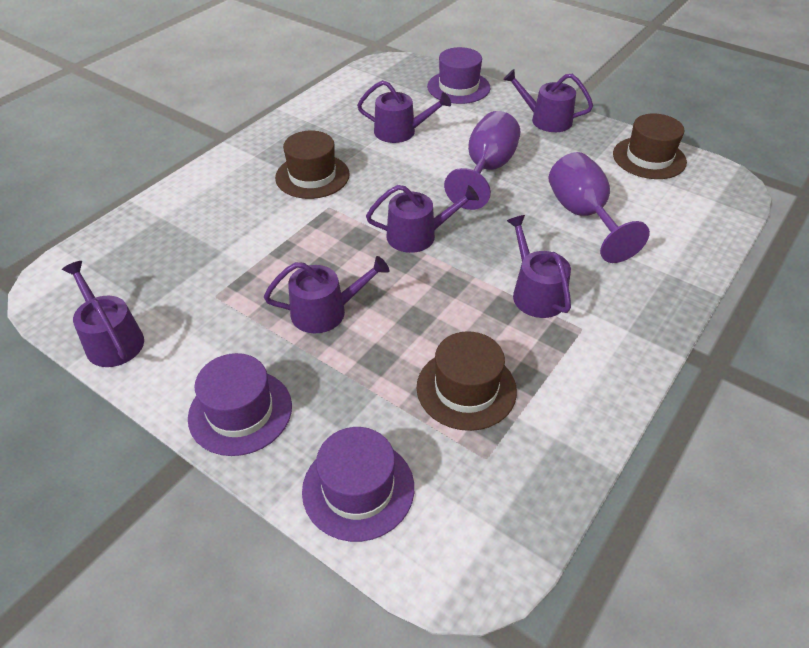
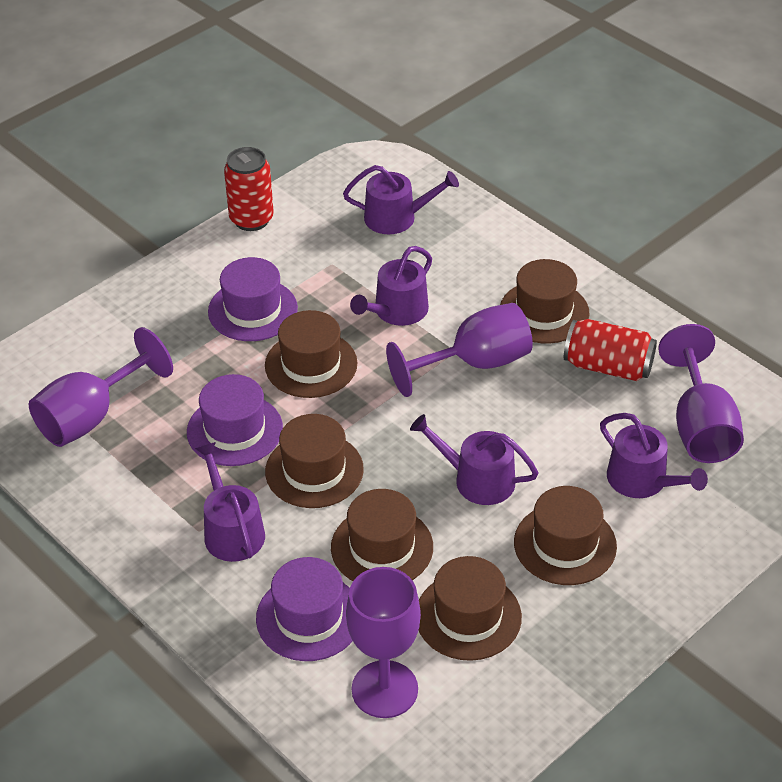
brown hat: [275,131,350,199] [417,331,517,431] [613,114,687,179] = 3 -> [265,310,358,398] [265,414,364,508] [331,489,433,581] [419,556,522,661] [500,259,590,343] [514,486,617,585] = 6
purple goblet: [444,111,520,210] [549,152,650,263] = 2 -> [29,327,173,447] [346,567,421,718] [386,303,533,397] [658,324,744,463] = 4
purple watering can: [62,261,144,367] [264,256,389,333] [357,80,451,143] [366,185,479,253] [503,69,593,132] [507,215,571,318] = 6 -> [195,442,265,562] [343,165,459,234] [350,246,432,326] [410,414,539,505] [600,413,708,498] = 5
red can: none = 0 -> [224,147,274,231] [564,319,657,381] = 2

